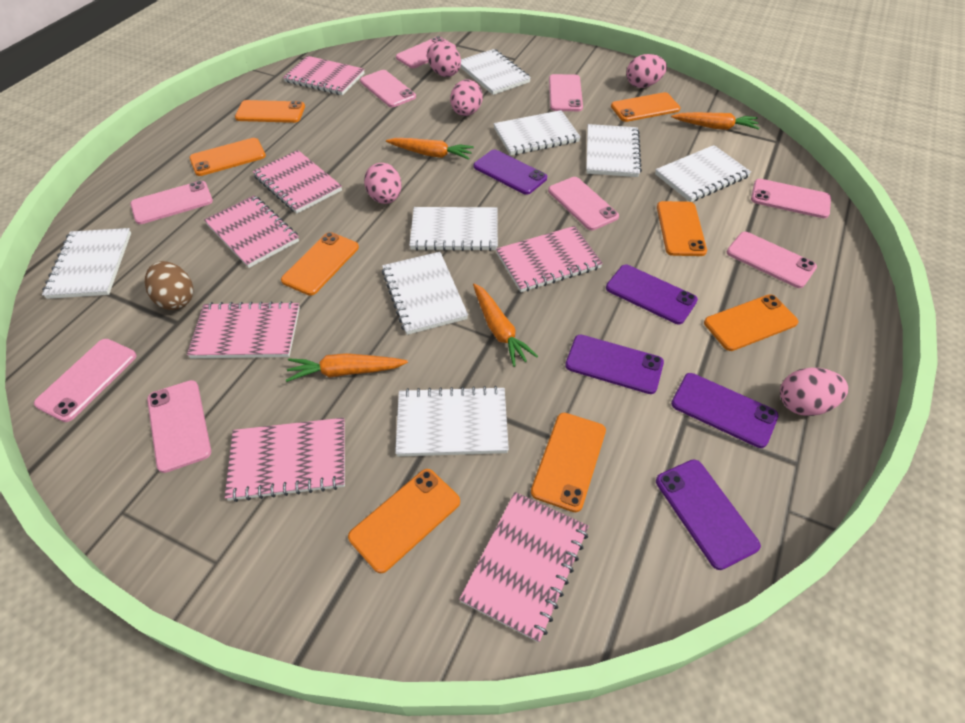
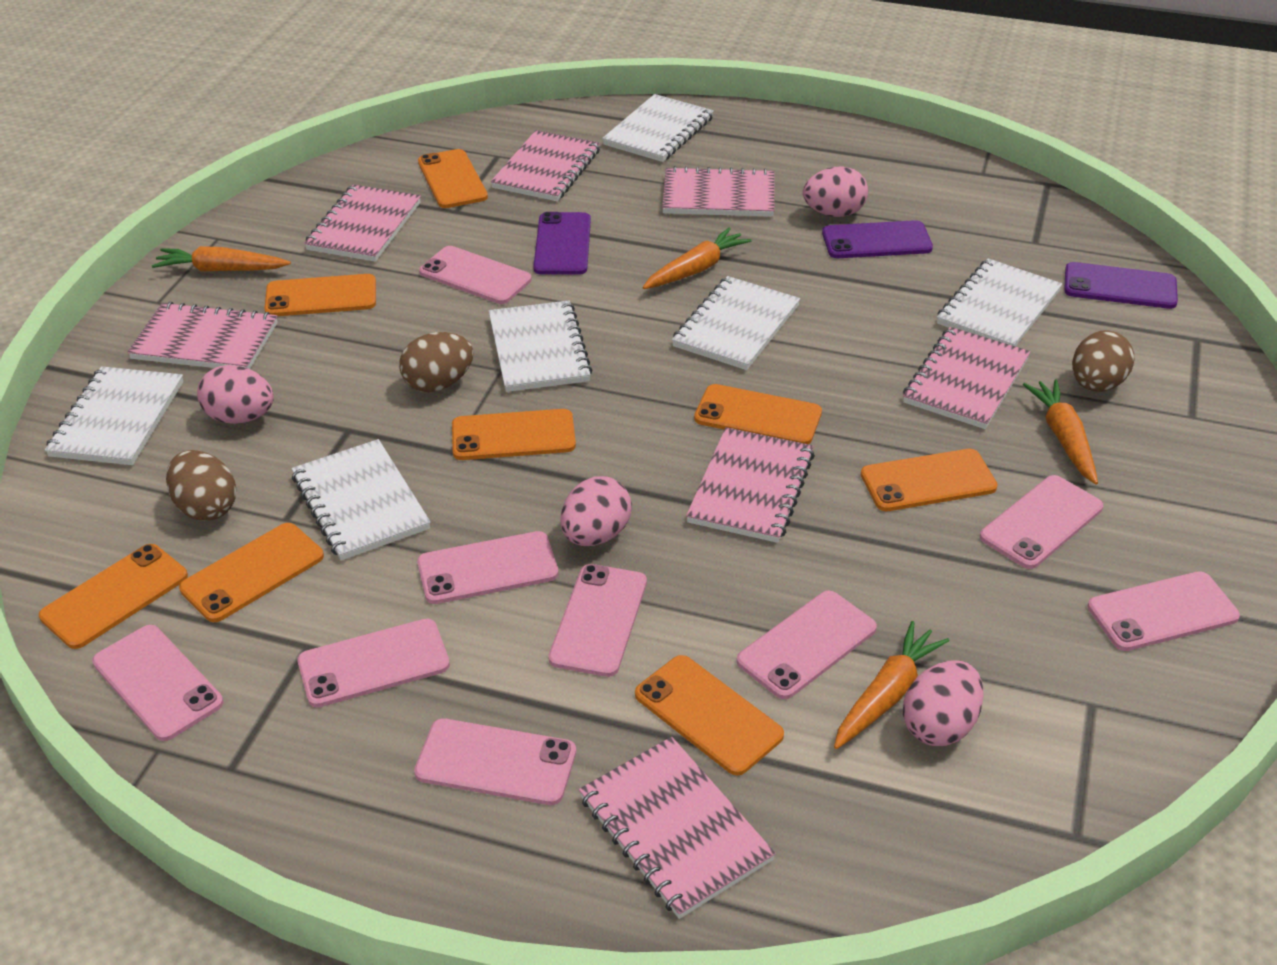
brown egg: [145,261,193,310] = 1 -> [166,450,236,521] [399,332,474,392] [1072,330,1134,392] = 3
pink egg: [364,163,402,204] [427,42,461,77] [450,80,483,116] [626,54,667,88] [780,368,848,416] = 5 -> [197,365,274,424] [560,476,632,546] [803,167,868,217] [903,661,984,746] = 4
purple phone: [473,149,547,195] [565,335,664,394] [606,265,698,324] [656,459,761,570] [671,373,779,448] = 5 -> [533,212,591,275] [822,220,933,258] [1064,262,1178,309] = 3
white notebook: [42,228,131,299] [382,252,468,335] [395,386,509,456] [409,207,498,251] [460,49,531,95] [494,110,581,155] [586,124,642,177] [655,145,751,202] = 8 -> [45,366,183,465] [291,439,431,560] [489,300,592,392] [602,94,714,162] [672,276,800,370] [937,258,1062,347] = 6

